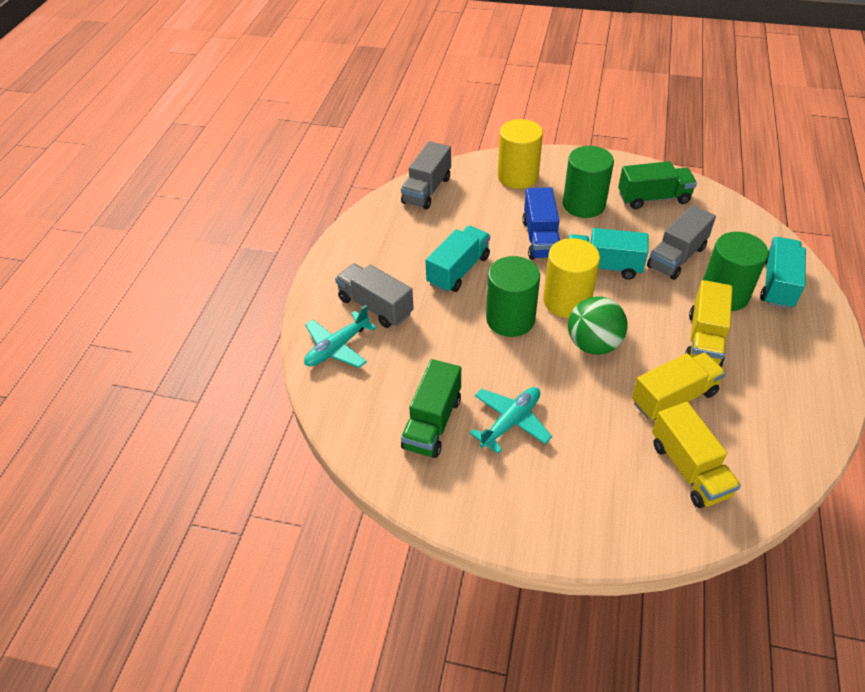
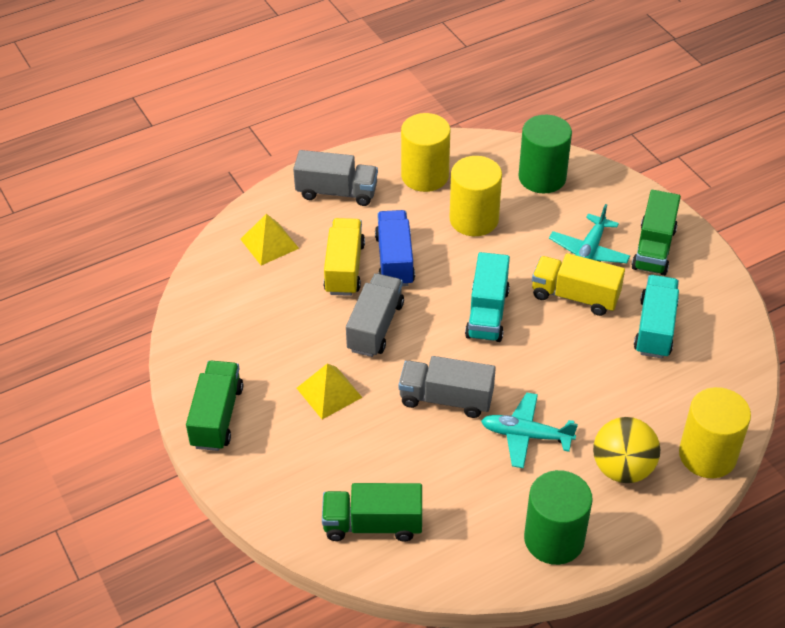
green ball: [568,297,628,355] = 1 -> none = 0
green cylinder: [486,256,540,337] [563,146,614,218] [703,232,768,311] = 3 -> [518,115,572,193] [524,470,593,565] = 2
green truck: [401,359,461,458] [618,161,697,209] = 2 -> [186,361,243,451] [322,483,422,542] [631,190,681,276] = 3
turquoise truck: [425,226,490,293] [568,228,649,279] [760,237,806,309] = 3 -> [465,252,510,342] [634,275,679,359] = 2
yellow ball: none = 0 -> [593,417,660,483] = 1
yellow cylinder: [498,119,543,189] [543,238,600,318] = 2 -> [401,113,450,192] [450,156,502,236] [679,387,751,478] = 3
yellow pyramid: none = 0 -> [240,214,299,265] [297,363,363,419] = 2
yellow truck: [632,352,726,420] [652,402,741,508] [685,280,733,367] = 3 -> [323,218,365,296] [532,253,625,316] = 2

